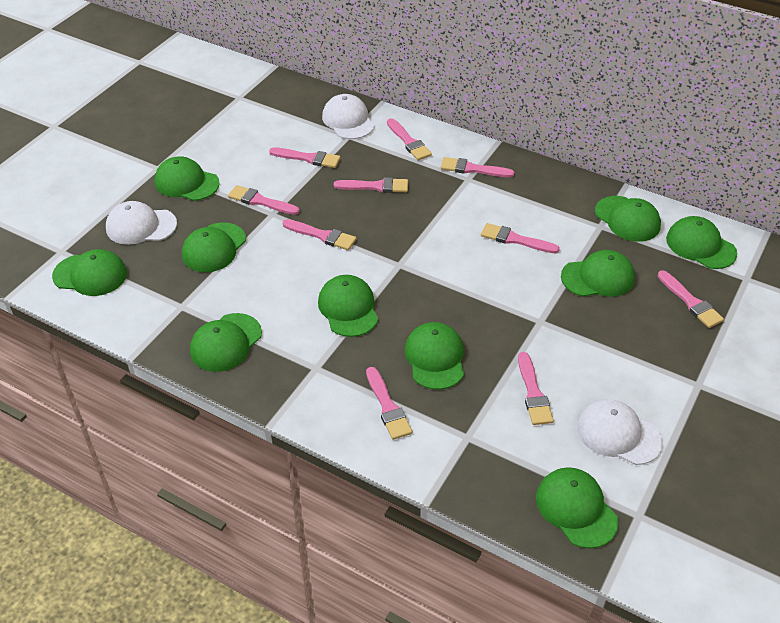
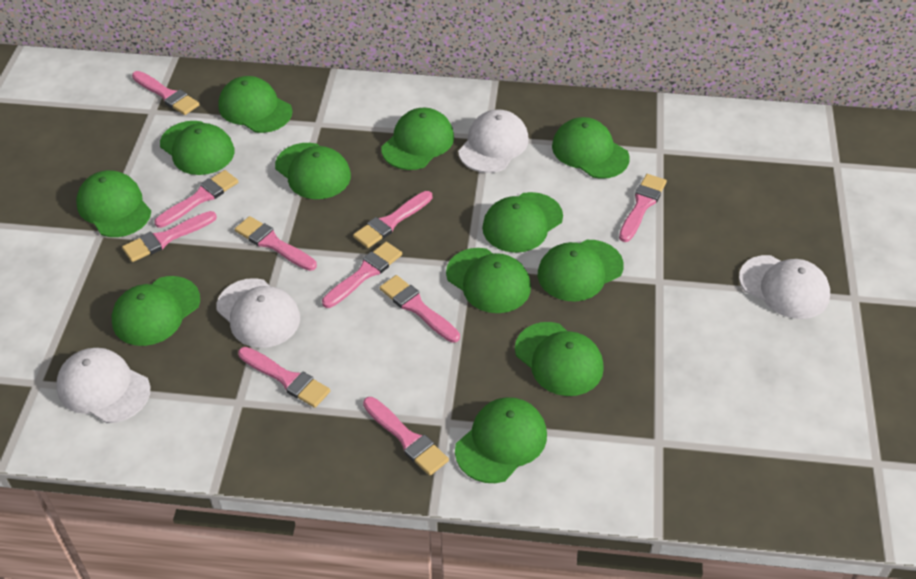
green cap: [52,249,127,296] [154,156,220,201] [182,222,246,272] [190,313,262,372] [318,275,378,337] [405,322,464,390] [536,467,619,549] [561,250,635,297] [595,196,661,242] [666,216,737,269] = 10 -> [76,170,151,237] [112,276,200,346] [160,121,234,175] [218,76,292,133] [275,143,351,199] [382,108,454,170] [446,248,531,313] [455,397,547,483] [482,192,563,253] [515,322,604,396] [538,240,624,302] [552,117,630,179] = 12
white cap: [106,201,177,245] [322,94,374,139] [577,399,663,465] = 3 -> [56,348,150,423] [216,278,300,348] [458,109,529,173] [739,255,830,319] = 4

